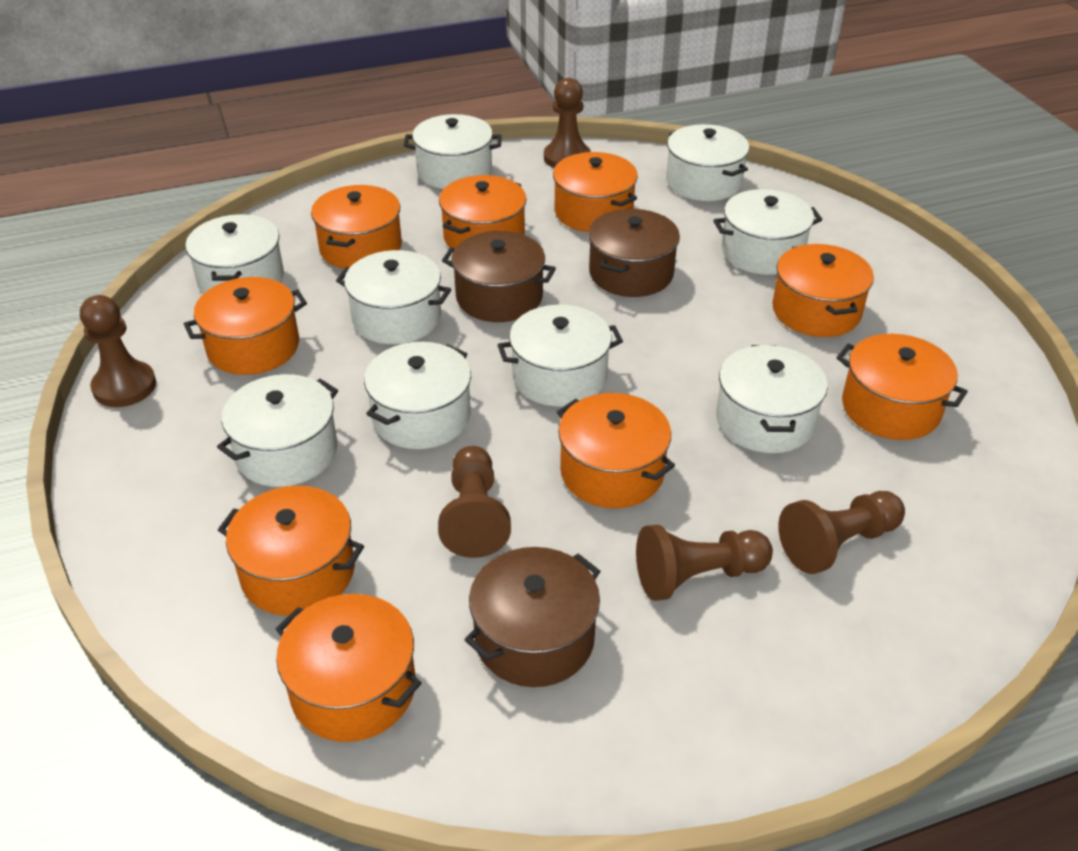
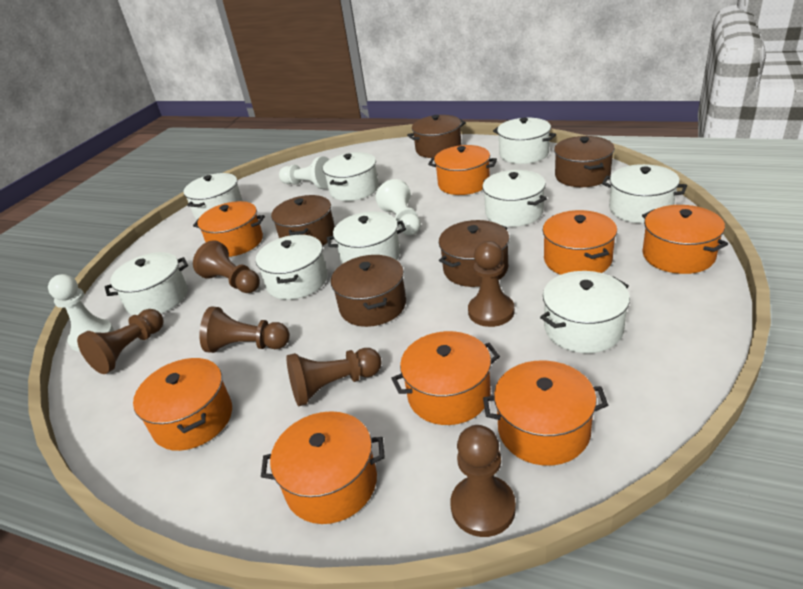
brown pawn: [80,295,156,407] [438,446,511,558] [544,78,591,168] [636,525,773,601] [778,491,905,574] = 5 -> [77,309,164,374] [193,240,260,293] [200,306,290,353] [286,348,382,406] [450,425,516,537] [468,241,514,327] = 6
brown pot: [442,231,556,322] [465,547,600,687] [588,209,680,297] = 3 -> [271,195,335,246] [331,255,406,327] [407,115,466,158] [439,220,509,287] [554,136,615,187] = 5
orange pot: [184,277,307,375] [218,486,364,616] [276,594,421,742] [311,185,402,269] [439,175,527,248] [553,152,638,232] [557,393,675,508] [772,244,874,337] [836,334,968,440] = 9 -> [133,358,232,451] [193,201,265,257] [261,411,385,524] [391,331,500,425] [428,145,497,195] [483,360,608,466] [542,210,617,275] [642,205,728,274] = 8
white pawn: none = 0 -> [48,274,114,352] [279,156,329,189] [375,179,421,235] = 3

